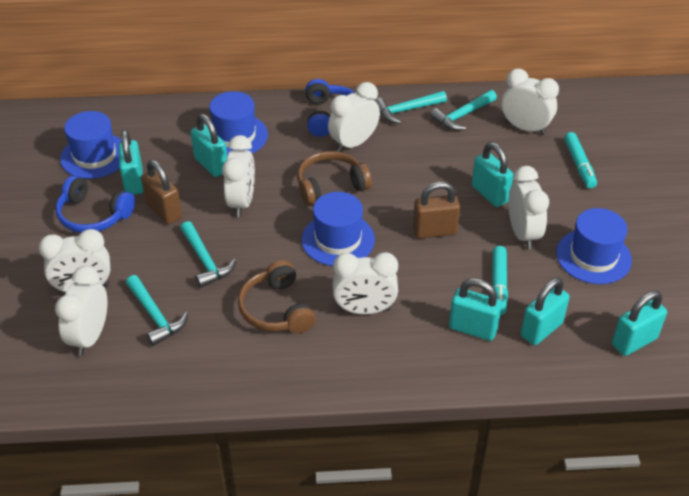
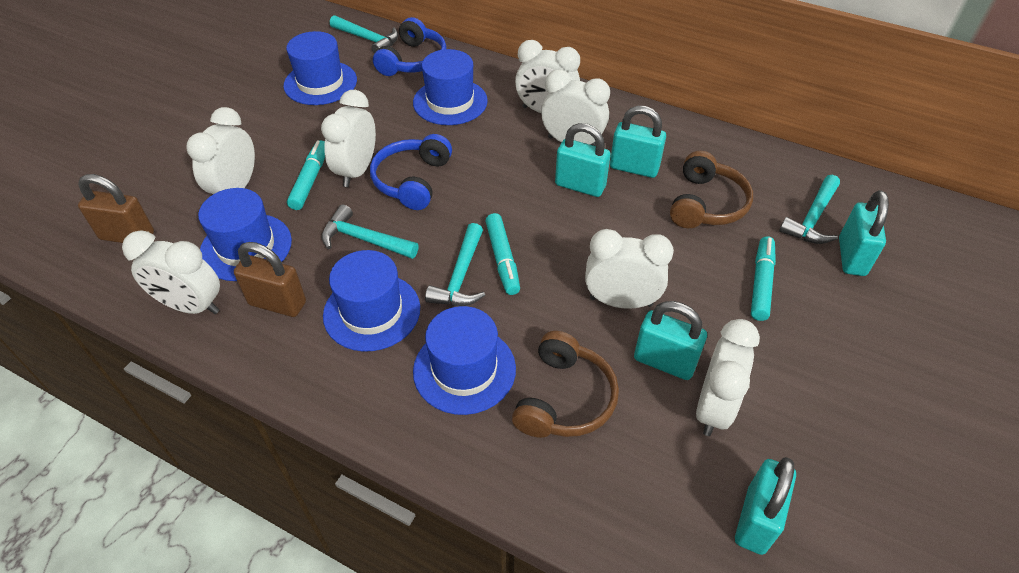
blue hat: [60,111,121,179] [209,91,268,156] [302,192,375,266] [556,208,632,284] = 4 -> [198,188,292,281] [283,31,357,105] [323,250,420,351] [413,49,488,125] [413,306,516,415] = 5
turquoise marker: [492,246,508,315] [564,132,597,189] = 2 -> [287,140,325,210] [486,213,520,295] [751,236,776,321] = 3
turquoise padlock: [119,130,144,195] [191,114,227,177] [449,278,502,341] [472,142,514,207] [521,278,570,345] [612,291,667,356] = 6 -> [555,123,611,197] [610,106,666,178] [634,301,707,380] [735,457,796,555] [839,190,889,276] = 5

